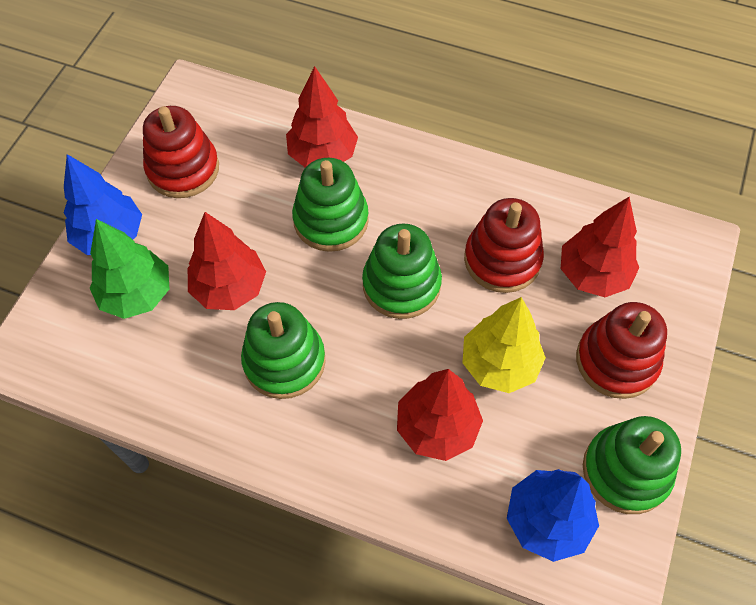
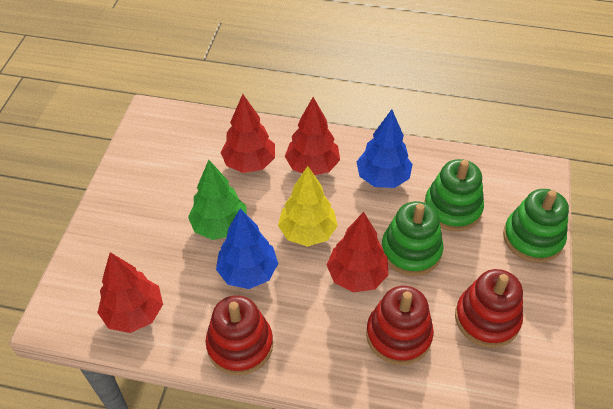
green stacking toy: [241,302,325,399] [292,158,369,252] [362,223,442,319] [583,416,681,514] = 4 -> [381,201,443,276] [424,159,484,232] [503,189,569,263] = 3

